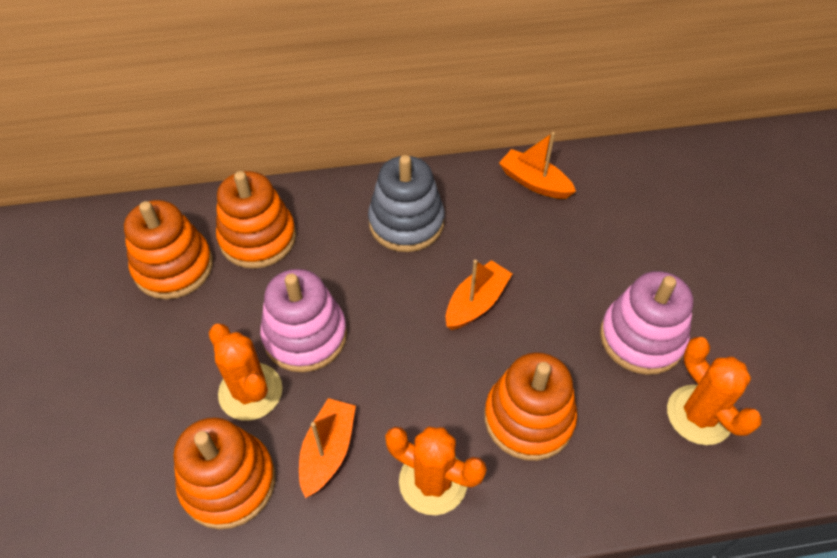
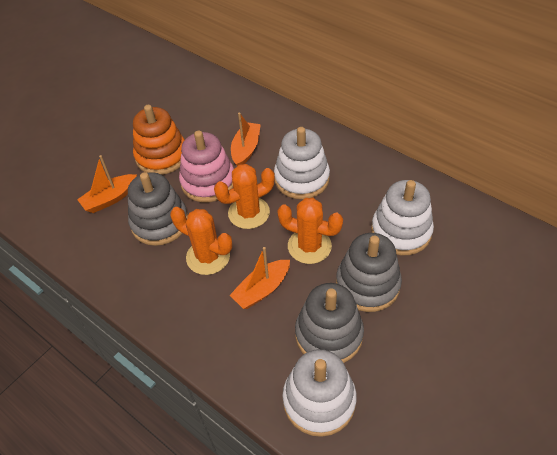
grey stacking toy: [368,155,445,252] = 1 -> [128,172,188,246] [295,283,364,363] [336,233,402,312] = 3
orange stacking toy: [124,200,213,299] [174,417,276,529] [216,171,296,269] [484,352,577,461] = 4 -> [133,105,185,175] = 1
pink stacking toy: [260,269,347,372] [600,271,693,375] = 2 -> [179,130,234,202] = 1
white stacking toy: none = 0 -> [274,127,330,199] [282,349,357,437] [371,180,434,255] = 3

